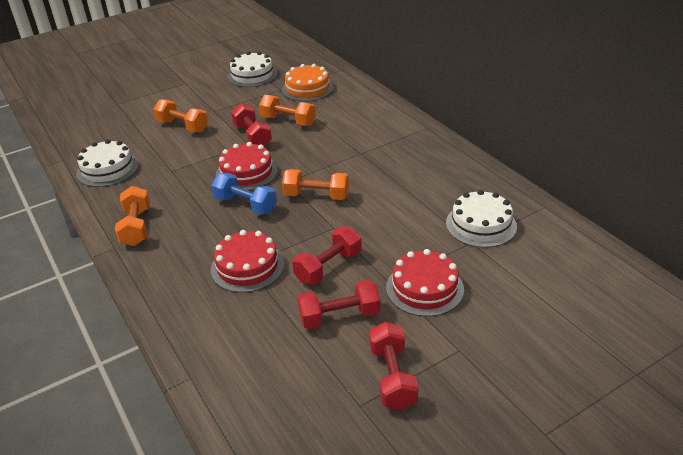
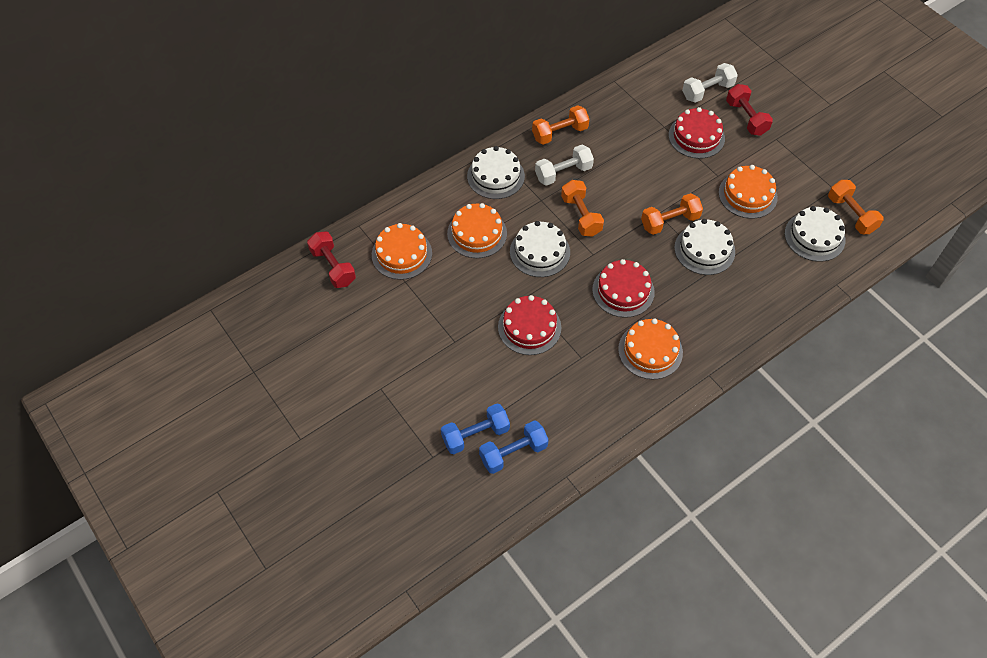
blue dumbbell: [211,173,277,215] = 1 -> [441,404,510,454] [479,420,549,474] = 2
orange cake: [282,64,334,101] = 1 -> [372,223,432,280] [447,203,507,258] [618,318,683,380] [719,165,778,219] = 4
red dumbbell: [231,103,272,146] [292,226,362,285] [297,280,380,329] [369,322,419,410] = 4 -> [307,231,356,288] [726,84,773,136] = 2
white cake: [76,139,139,187] [228,51,277,87] [446,190,517,248] = 3 -> [467,146,525,199] [510,221,570,277] [674,219,735,275] [785,206,846,262] = 4
white dumbbell: none = 0 -> [535,145,594,186] [682,63,738,103] = 2

